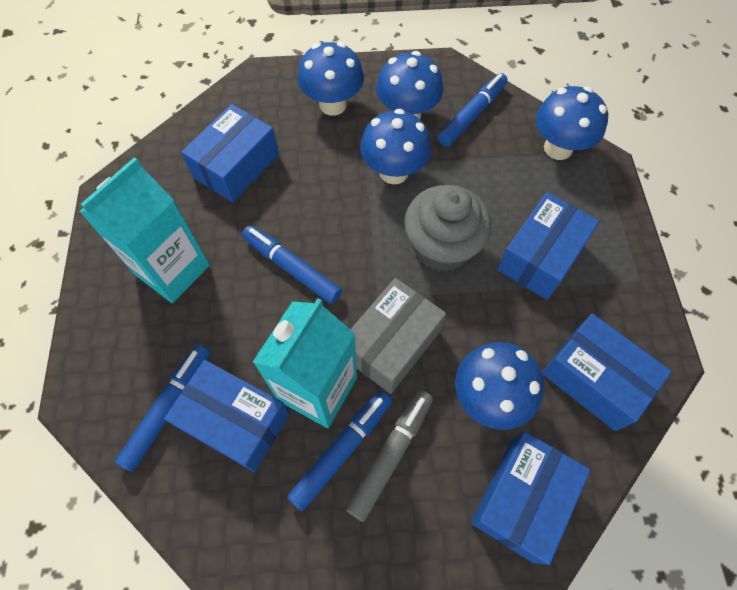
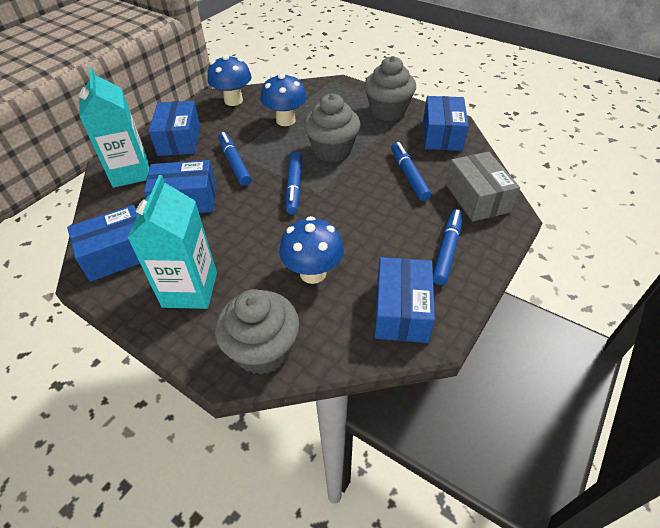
blue mushroom: [298,42,364,116] [360,109,431,184] [376,51,443,119] [455,342,544,430] [536,86,608,160] = 5 -> [207,55,251,106] [261,73,307,126] [279,216,344,284] = 3
grey cupcake: [404,185,492,272] = 1 -> [215,289,299,375] [304,94,360,162] [364,56,416,121] = 3
grey marker: [346,390,433,522] = 1 -> none = 0

